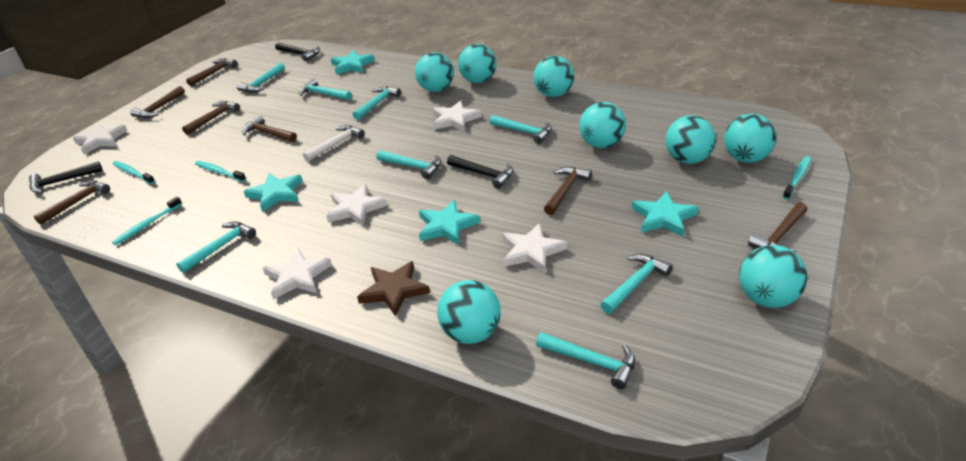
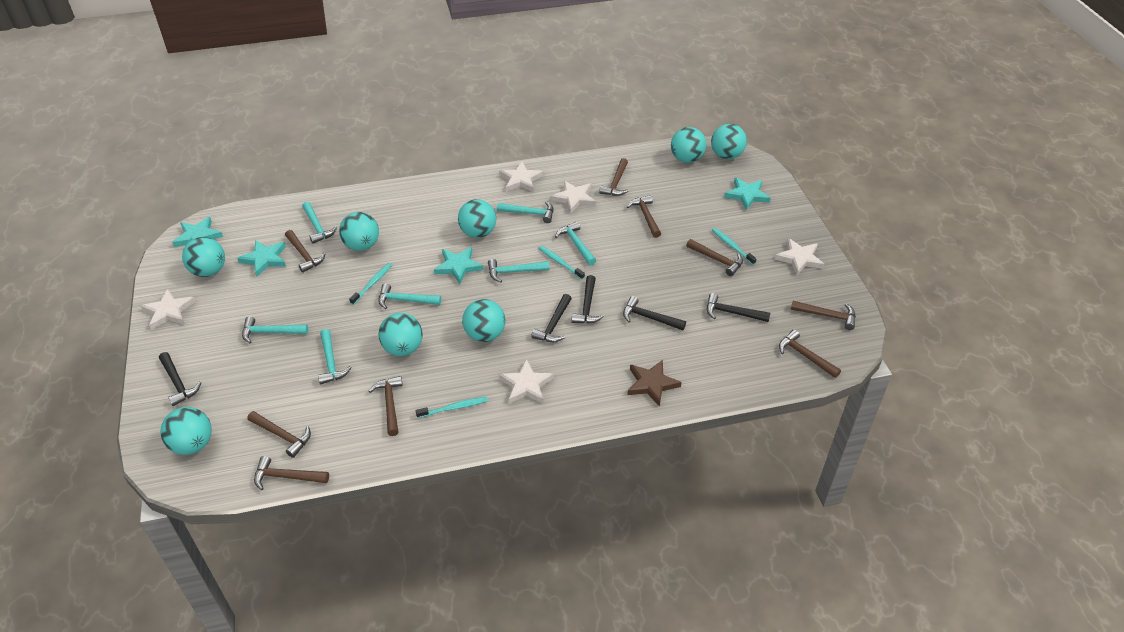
black hammer: [29,161,103,193] [275,42,320,62] [447,155,514,189] = 3 -> [159,352,201,406] [531,294,572,342] [571,275,604,324] [623,296,686,330] [707,293,770,322] = 5
brown hammer: [34,180,110,225] [130,86,185,118] [182,101,240,135] [186,58,237,86] [242,115,297,142] [544,167,592,215] [748,202,807,253] = 7 -> [247,411,311,458] [254,456,329,490] [285,230,325,273] [369,376,403,436] [599,158,628,196] [627,195,661,238] [686,239,743,276] [779,330,841,378] [791,301,856,330] = 9
turquoise hammer: [176,221,256,273] [237,63,285,93] [299,78,351,100] [352,86,401,120] [377,150,441,179] [490,115,552,144] [536,332,635,389] [600,254,673,314] = 8 -> [242,316,308,343] [302,202,337,244] [318,329,352,384] [378,283,441,309] [488,259,549,283] [497,201,553,223] [555,221,596,265] = 7
white hammer: [303,125,365,162] = 1 -> none = 0

